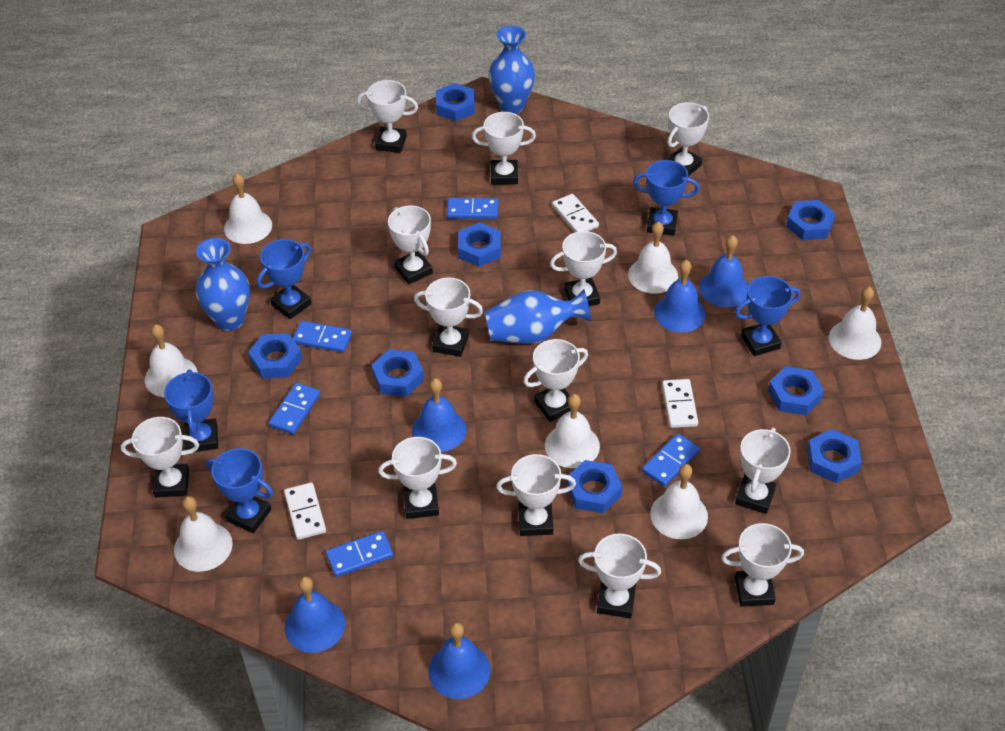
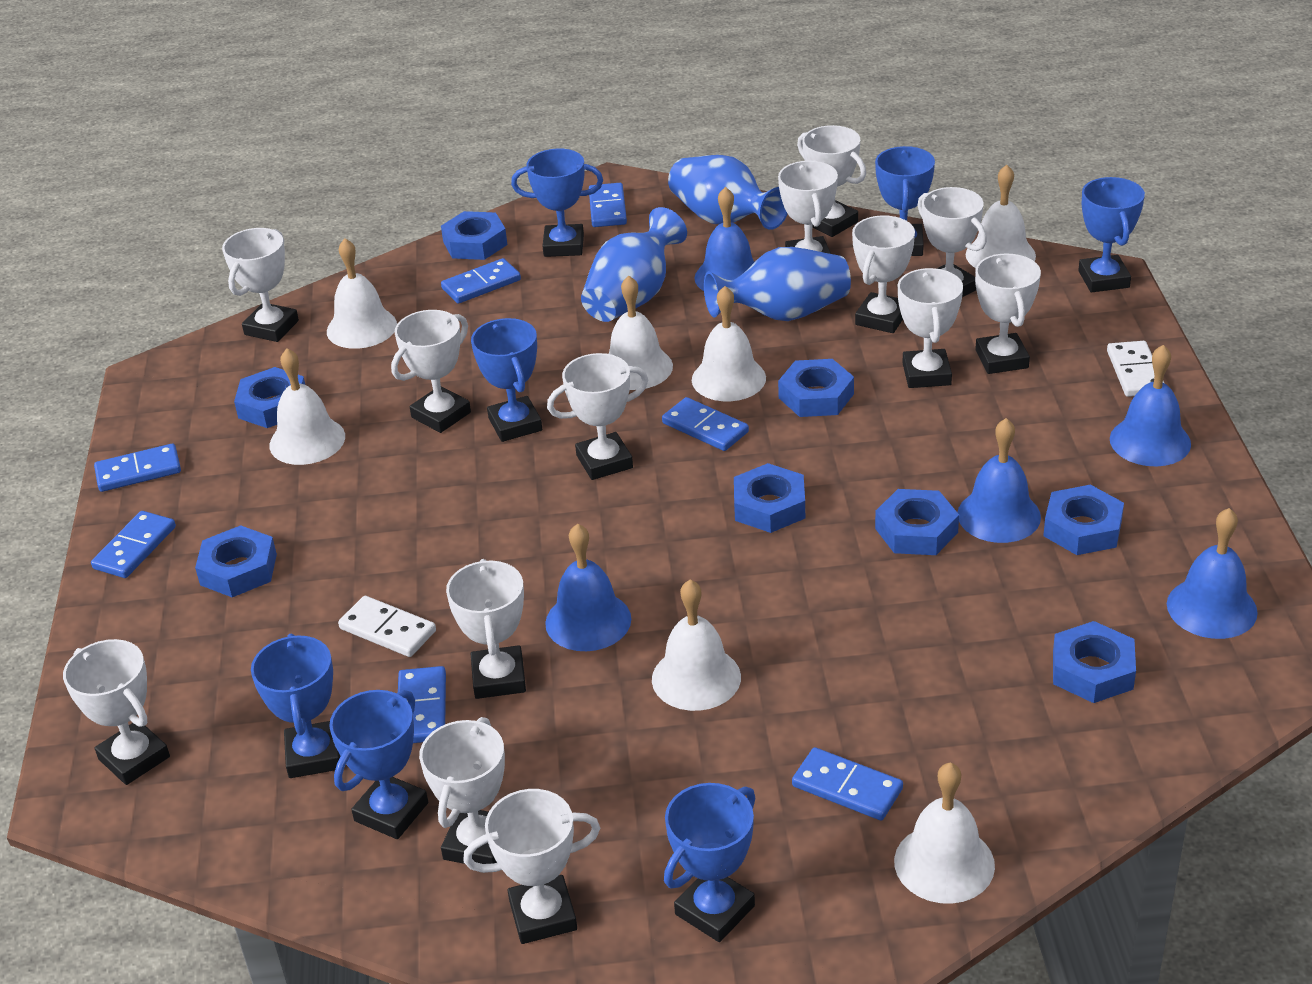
blue domino: [269,382,320,434] [292,321,352,353] [326,531,393,577] [447,198,498,219] [642,433,700,486] = 5 -> [91,511,176,578] [94,444,181,492] [398,666,446,743] [441,258,521,304] [589,183,627,227] [662,397,749,451] [792,747,903,820] = 7
blue trophy: [164,369,218,452] [206,448,273,533] [257,239,312,319] [633,160,700,236] [735,276,801,356] = 5 -> [251,633,341,778] [329,690,428,839] [471,318,542,442] [511,149,603,257] [664,783,756,942] [875,146,935,256] [1078,177,1145,292] = 7
white domino: [284,482,326,540] [552,194,599,232] [662,379,698,428] = 3 -> [338,596,436,657] [1107,341,1164,397] = 2

